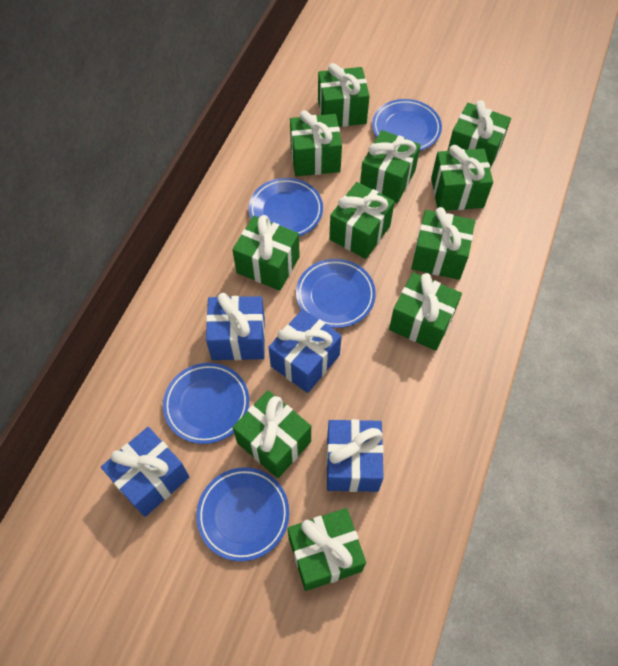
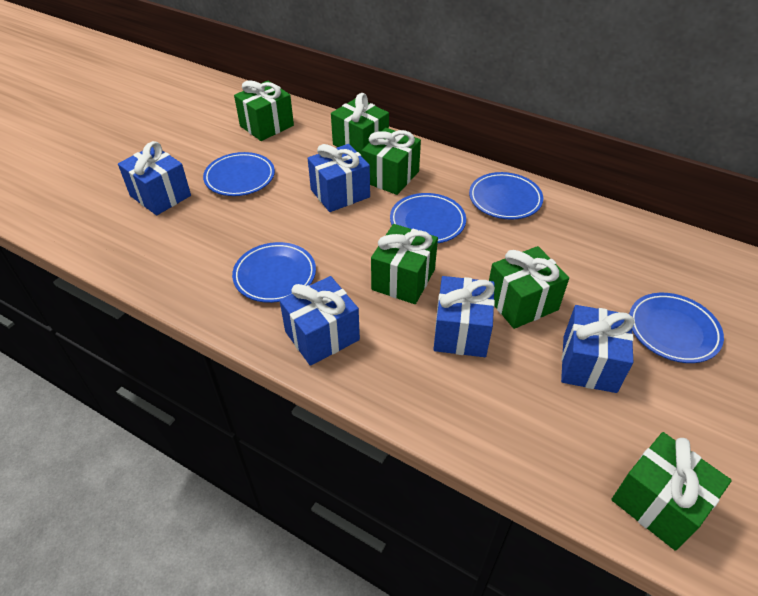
blue gift: [101,427,190,517] [206,293,265,360] [269,309,342,393] [326,419,384,492] = 4 -> [118,141,191,215] [280,276,360,366] [308,144,370,212] [433,276,495,357] [561,305,634,393] = 5
green gift: [232,215,300,291] [233,390,311,478] [288,508,366,591] [290,110,342,176] [318,63,370,127] [329,182,395,259] [360,130,421,203] [389,272,462,351] [411,207,475,280] [431,145,493,211] [448,100,511,169] = 11 -> [234,80,294,141] [331,93,389,156] [362,128,421,195] [371,224,438,304] [489,246,569,329] [611,432,732,551] = 6

